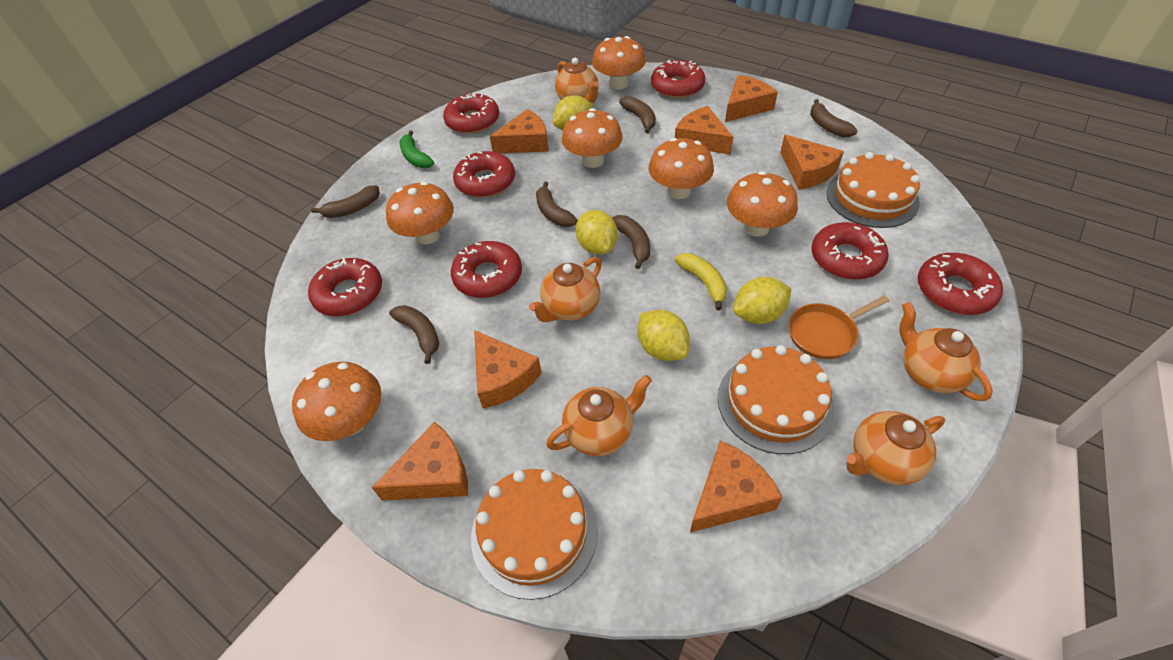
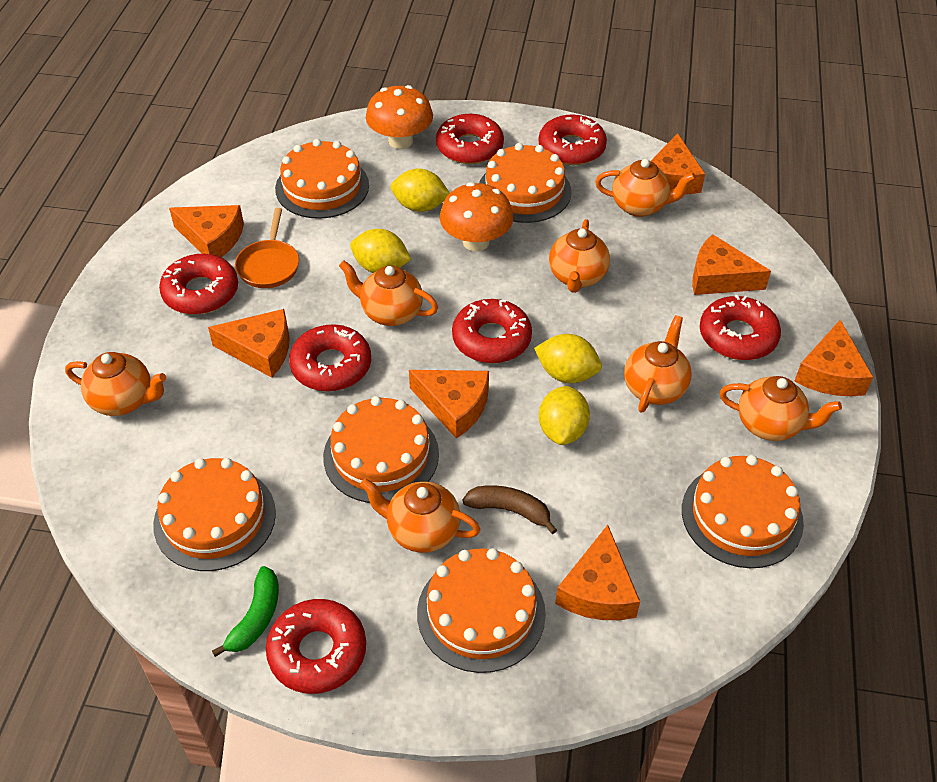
brown banana: [311,185,380,218] [389,305,439,364] [536,181,578,227] [612,215,650,269] [619,96,656,133] [810,99,858,138] = 6 -> [462,485,557,534] = 1
orange cake: [471,469,598,600] [718,345,834,454] [826,152,920,228] = 3 -> [153,458,276,571] [275,139,369,219] [323,396,439,503] [417,548,546,673] [479,143,571,223] [682,455,804,568] = 6
orange mushroom: [292,362,381,441] [386,182,454,245] [562,108,623,168] [592,36,646,90] [648,138,714,199] [727,171,798,237] = 6 -> [366,85,433,149] [440,182,513,251] = 2
orange teapot: [529,257,602,322] [546,375,652,456] [555,58,599,103] [847,411,945,485] [899,302,993,401] = 5 -> [65,352,166,416] [339,260,438,326] [360,479,480,553] [549,219,610,293] [595,159,696,217] [624,315,692,413] [720,376,842,441] = 7
yellow banana: [675,253,727,311] = 1 -> none = 0

